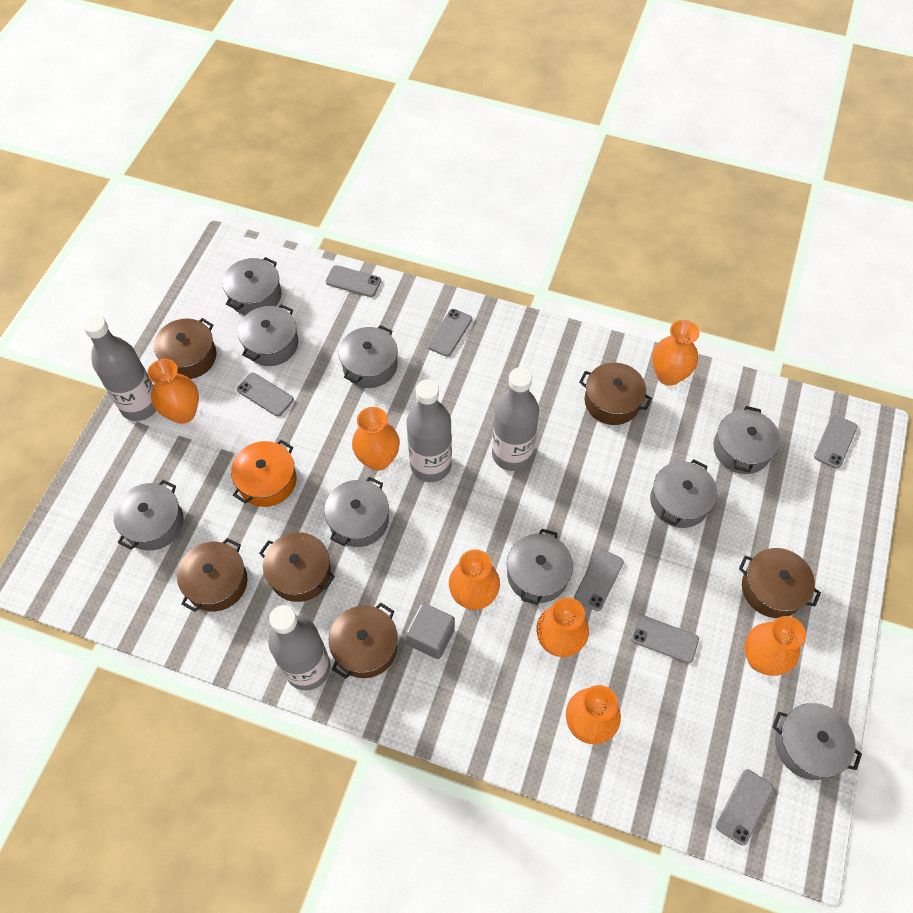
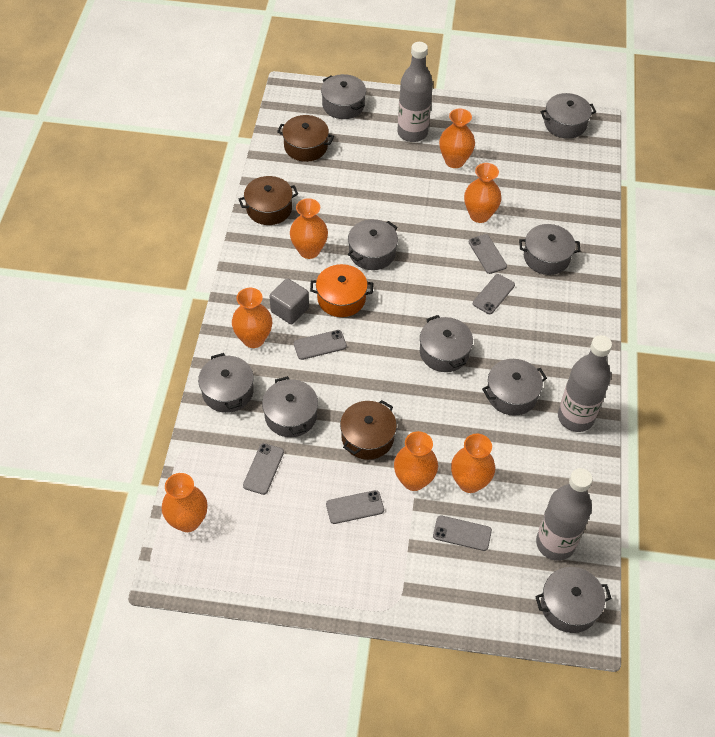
brown pot: [154,318,216,379] [177,538,248,612] [259,532,335,602] [329,603,398,679] [579,363,652,425] [739,548,821,618] = 6 -> [239,176,298,225] [277,115,334,162] [340,400,397,460] = 3
grey bottle: [83,314,156,421] [268,605,331,690] [406,379,452,482] [492,367,539,471] = 4 -> [397,42,433,142] [536,468,593,561] [558,335,612,432] = 3
grey phone: [237,373,294,417] [326,265,381,297] [428,309,472,357] [574,549,624,611] [631,615,699,663] [716,769,773,845] [814,415,857,469] = 7 -> [243,443,284,495] [294,330,347,360] [326,490,384,524] [433,515,492,551] [469,234,507,274] [473,274,515,314] = 6

